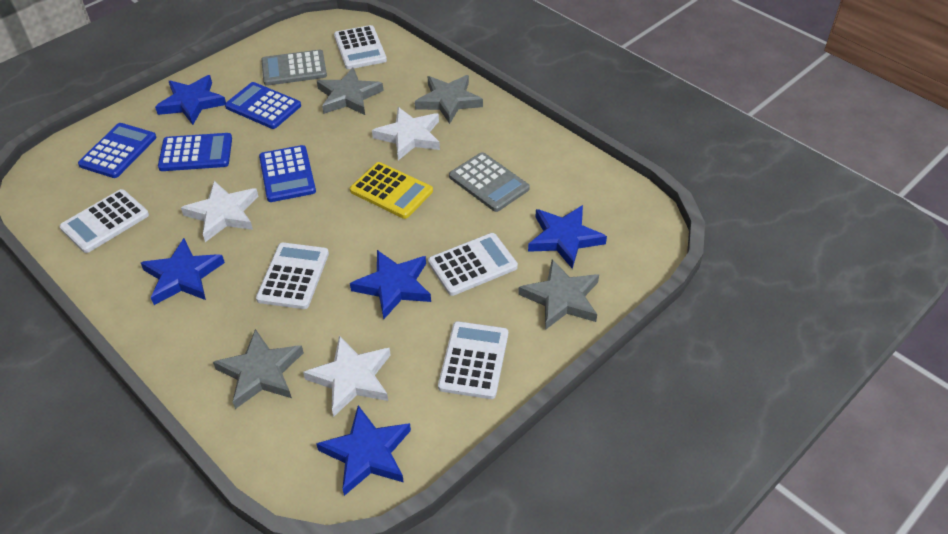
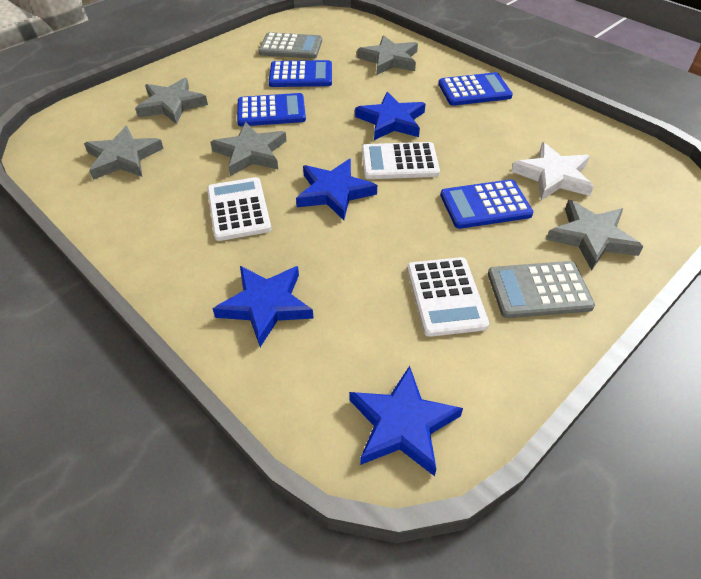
blue star: [141,238,225,305] [155,75,226,125] [316,405,411,496] [350,250,431,319] [528,205,607,269] = 5 -> [213,266,314,347] [296,159,377,220] [349,366,463,476] [355,92,426,140] = 4
grey star: [213,329,304,409] [317,67,384,115] [415,75,483,124] [518,259,599,330] = 4 -> [84,126,164,180] [135,78,208,124] [210,122,287,176] [357,35,418,75] [546,200,644,270] = 5
white calculator: [59,189,149,253] [256,242,329,309] [334,25,387,69] [428,233,518,296] [438,321,508,399] = 5 -> [207,177,271,241] [362,142,440,179] [407,257,489,337] = 3
white star: [181,181,259,242] [303,336,391,417] [372,107,440,160] = 3 -> [511,142,594,200] = 1
yellow calculator: [350,162,433,219] = 1 -> none = 0

